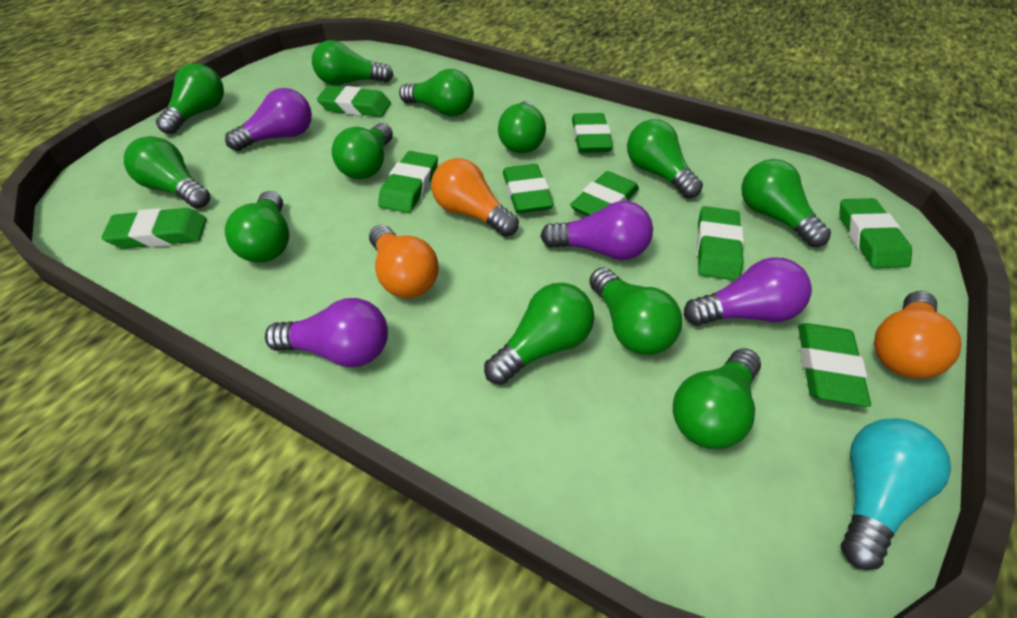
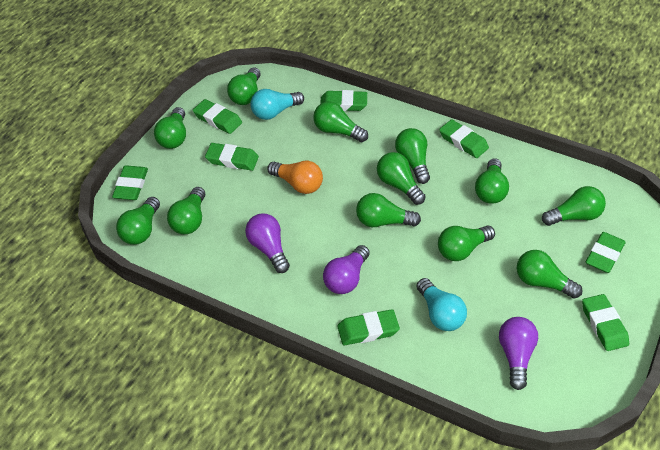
green eraser: [101,208,207,249] [317,86,391,117] [378,151,438,213] [503,164,554,214] [570,171,639,216] [572,113,613,153] [697,206,744,281] [798,323,871,407] [839,198,912,268] = 9 -> [112,165,148,200] [193,99,242,134] [205,143,259,171] [320,90,367,111] [337,309,400,345] [439,119,489,158] [582,294,629,351] [586,232,625,273] = 8
orange light bulb: [369,225,439,298] [431,158,519,237] [874,291,961,379] = 3 -> [267,161,323,194] = 1
purple light bulb: [225,88,312,151] [265,298,388,367] [540,201,653,260] [684,257,812,326] = 4 -> [245,214,290,273] [323,245,370,294] [499,317,538,390] = 3
turquoise light bulb: [841,418,951,570] = 1 -> [250,89,304,120] [416,278,467,331] = 2

